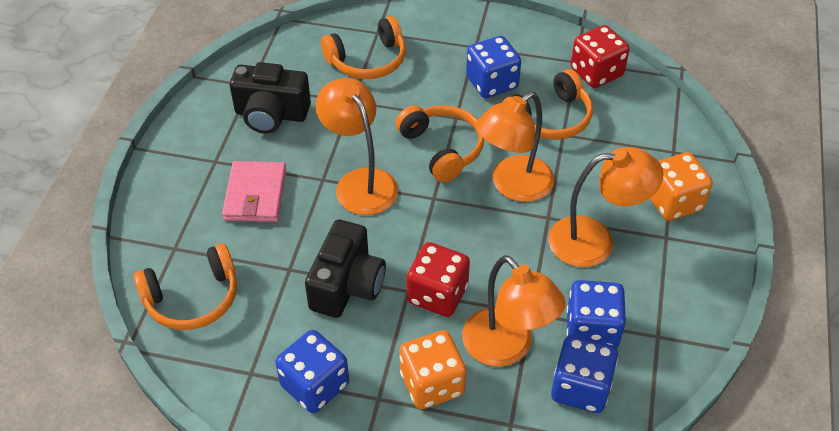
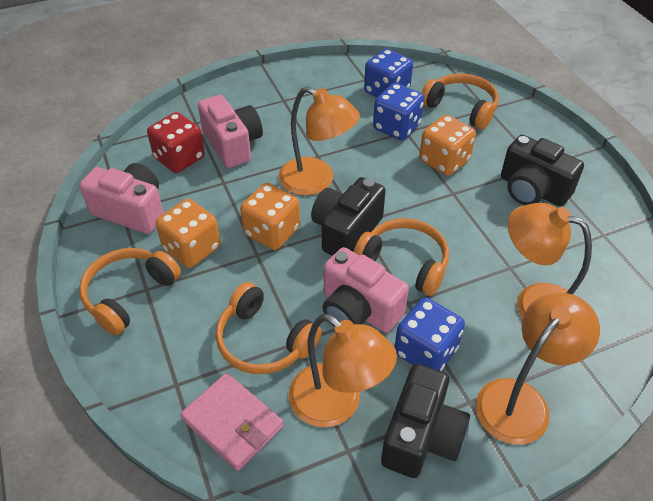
black camera: [230,62,311,134] [305,220,386,318] = 2 -> [311,177,386,256] [381,364,470,478] [501,135,584,207] = 3
blue dice: [275,330,349,413] [466,36,521,98] [551,335,618,413] [567,280,626,348] = 4 -> [364,49,413,97] [373,83,424,140] [395,297,465,371] = 3
orange dice: [399,330,466,409] [649,152,713,221] = 2 -> [156,199,220,268] [240,183,300,250] [419,115,476,176] = 3
pink camera: none = 0 -> [80,163,164,234] [198,95,263,168] [323,247,409,333] = 3
red dice: [407,242,470,317] [571,25,630,88] = 2 -> [147,112,205,173] = 1

